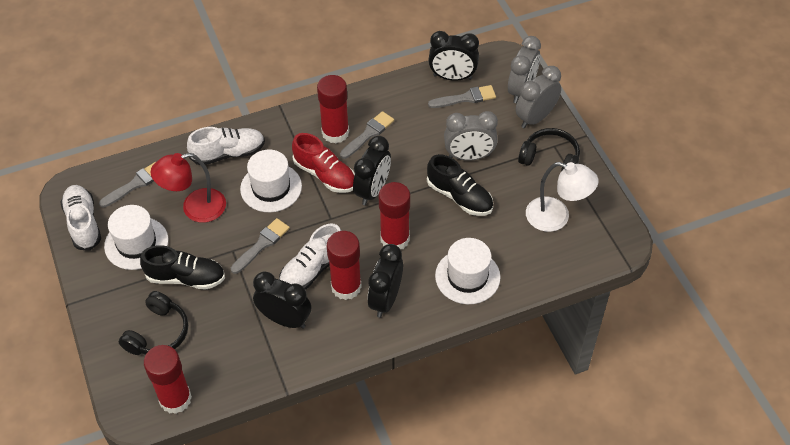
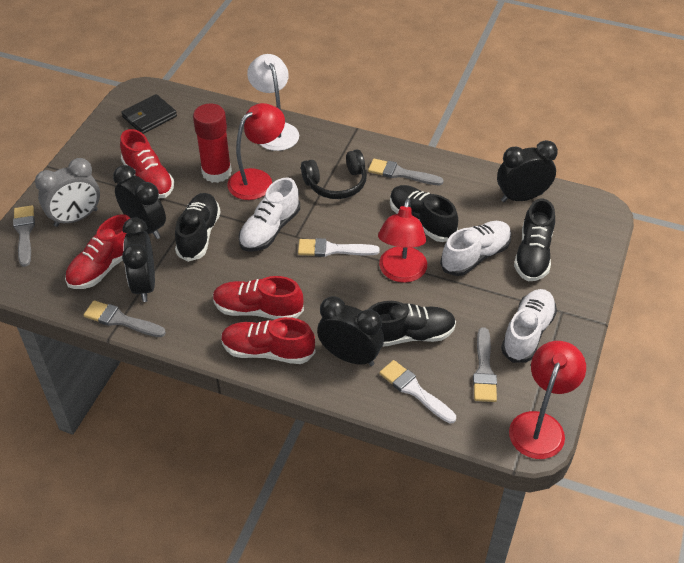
black headphones: [119,291,188,355] [518,128,580,171] = 2 -> [301,149,367,199] = 1
black shoe: [140,245,225,290] [427,154,493,216] = 2 -> [175,193,221,262] [369,301,456,347] [390,185,458,242] [514,199,555,281] = 4
black wallet: none = 0 -> [121,94,177,134] = 1
grey clock: [444,111,498,161] [508,36,541,103] [516,66,561,128] = 3 -> [35,158,100,227] = 1
red glue stick: [144,345,192,414] [317,75,349,143] [327,231,362,300] [379,182,410,250] = 4 -> [193,103,232,183] = 1
red lamp: [151,153,226,223] = 1 -> [227,103,285,200] [378,199,427,283] [509,341,586,459] = 3
red shoe: [292,133,355,193] = 1 -> [65,214,130,289] [120,129,174,199] [213,276,304,319] [221,317,316,364] = 4
white brush: none = 0 -> [298,238,380,257] [379,360,456,424] = 2
white hat: [104,205,168,270] [240,150,302,212] [435,238,501,304] = 3 -> none = 0

